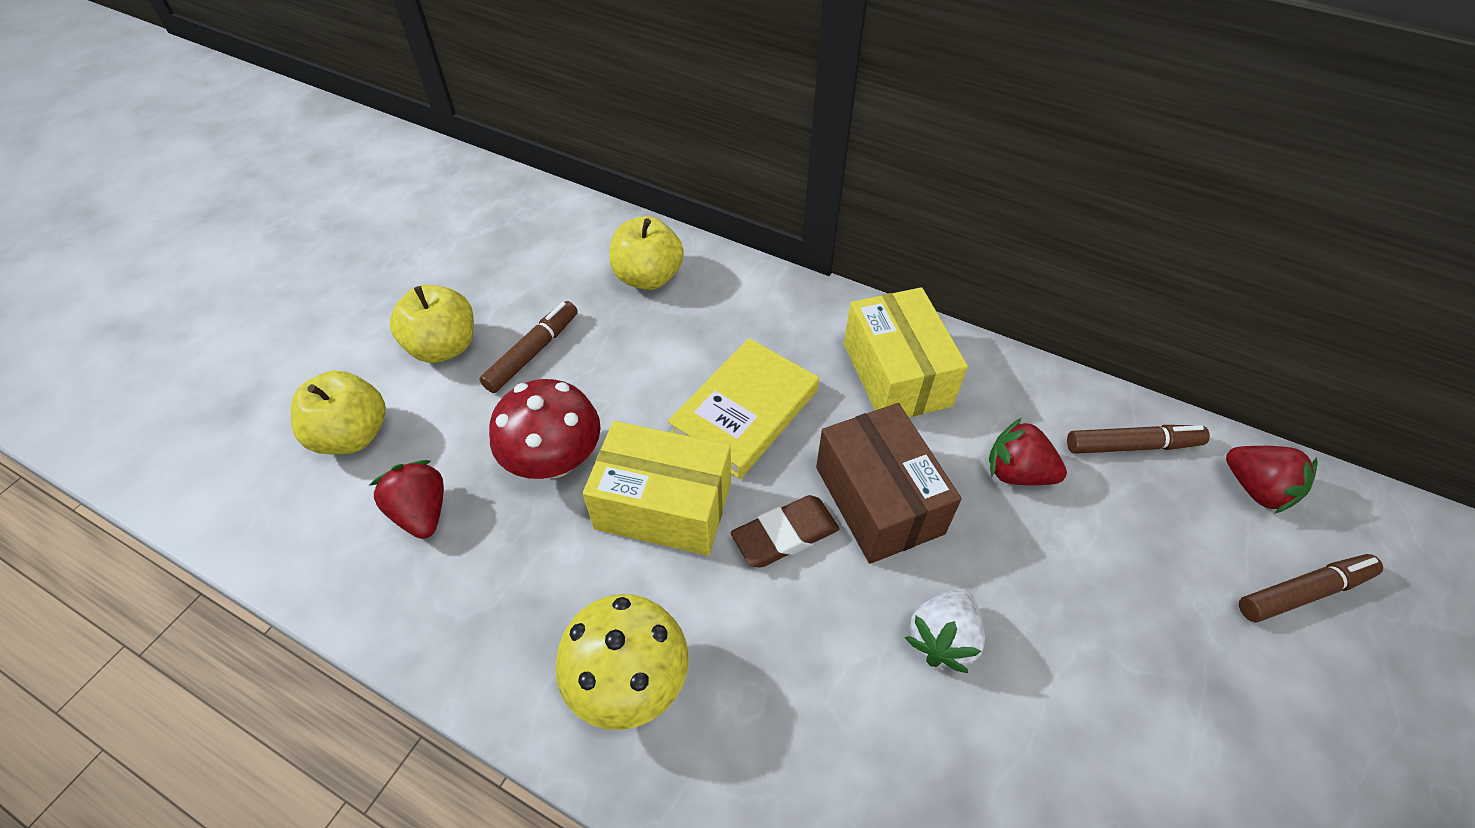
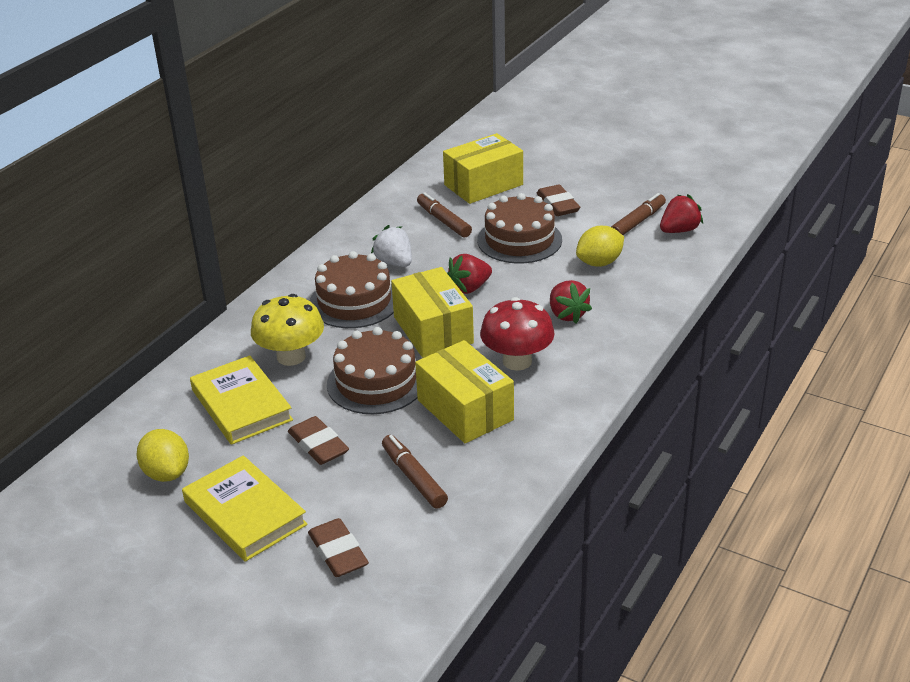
brown box: [816,403,962,564] = 1 -> none = 0
brown cake: none = 0 -> [310,251,394,328] [327,327,418,414] [477,193,562,263] = 3
brown eraser: [731,495,840,568] = 1 -> [288,416,349,465] [308,518,369,577] [537,184,580,216] = 3
yellow apple: [291,371,386,454] [390,285,474,363] [609,216,684,290] = 3 -> none = 0
yellow book: [668,338,819,479] = 1 -> [182,455,308,562] [190,355,293,445] = 2
yellow box: [583,421,731,556] [844,287,968,417] = 2 -> [391,267,474,358] [415,340,514,443] [443,133,523,204] = 3
yellow lemon: none = 0 -> [137,429,189,482] [576,226,624,267] = 2

